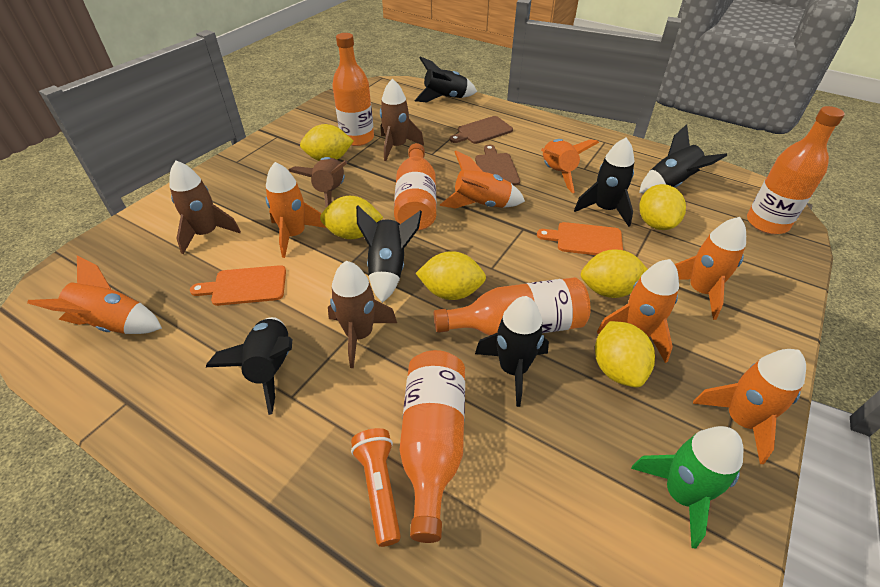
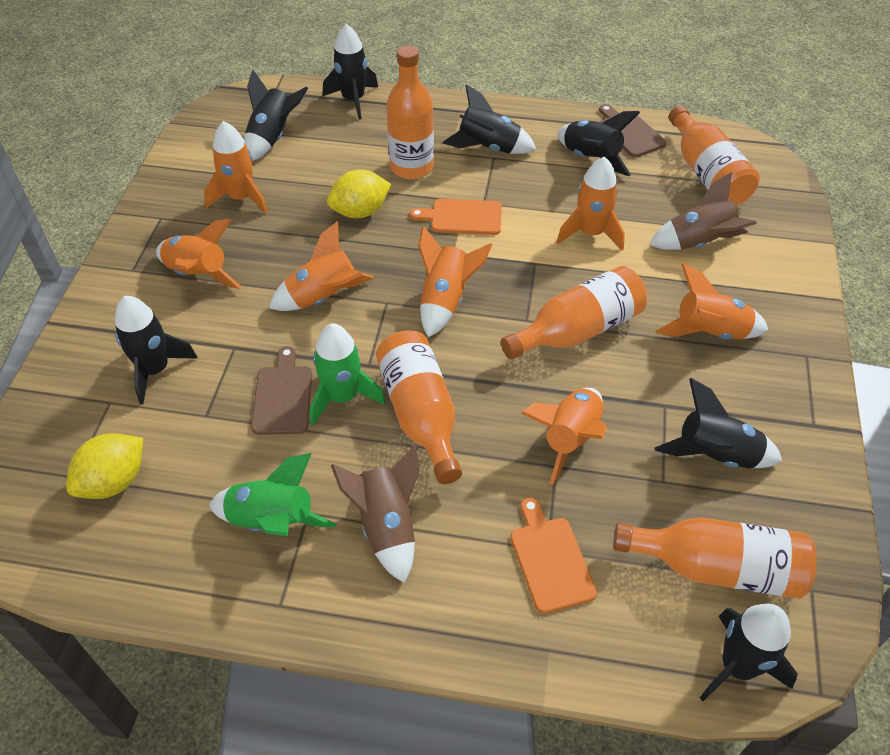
black rocket: [206,317,292,415] [356,205,422,303] [414,57,477,103] [475,296,549,407] [574,138,634,227] [639,124,727,194] = 6 -> [115,296,198,404] [244,70,308,161] [323,24,378,120] [443,84,536,154] [557,111,640,176] [655,378,782,469] [700,604,798,701] = 7
brown rocket: [169,161,241,254] [288,157,347,208] [328,261,397,368] [380,79,424,161] = 4 -> [331,444,420,583] [649,172,757,250] = 2
green rocket: [631,426,743,548] = 1 -> [209,453,336,536] [310,324,386,425] = 2
orange flashlight: [351,428,401,547] = 1 -> none = 0
yellow lemon: [300,124,354,161] [320,196,383,239] [416,251,486,300] [581,249,648,298] [595,321,655,388] [639,184,686,230] = 6 -> [66,433,143,499] [327,169,391,218] = 2

